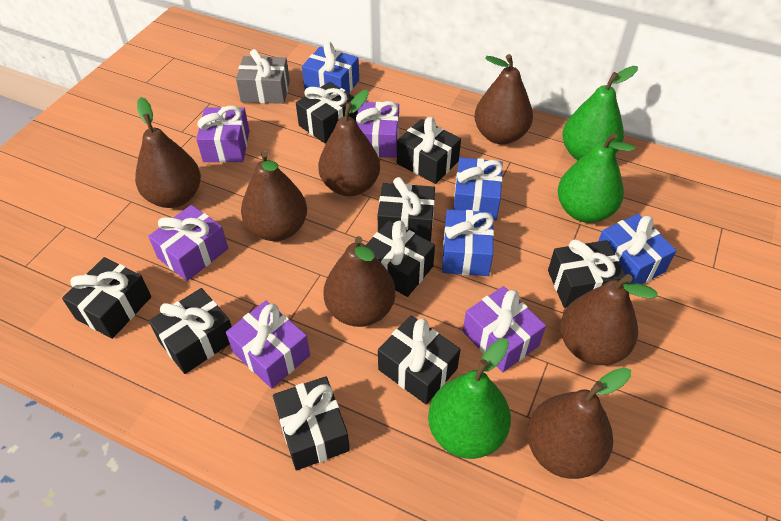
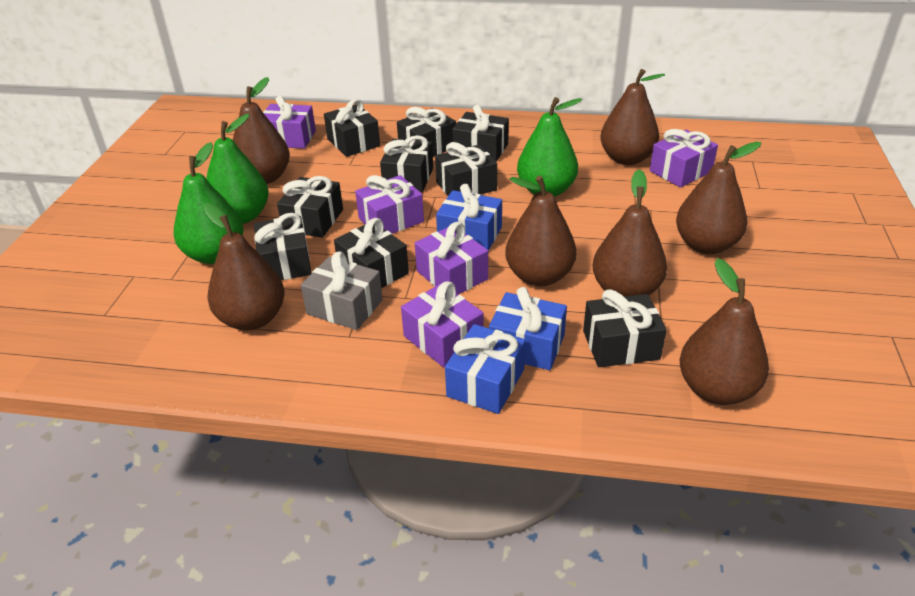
blue gift: [302,42,359,93] [442,209,494,276] [453,157,503,221] [598,214,677,284] = 4 -> [436,184,502,251] [445,324,526,414] [489,287,567,370] = 3

